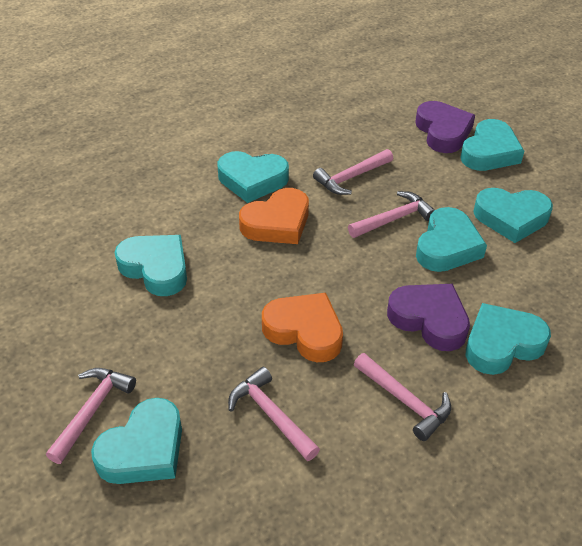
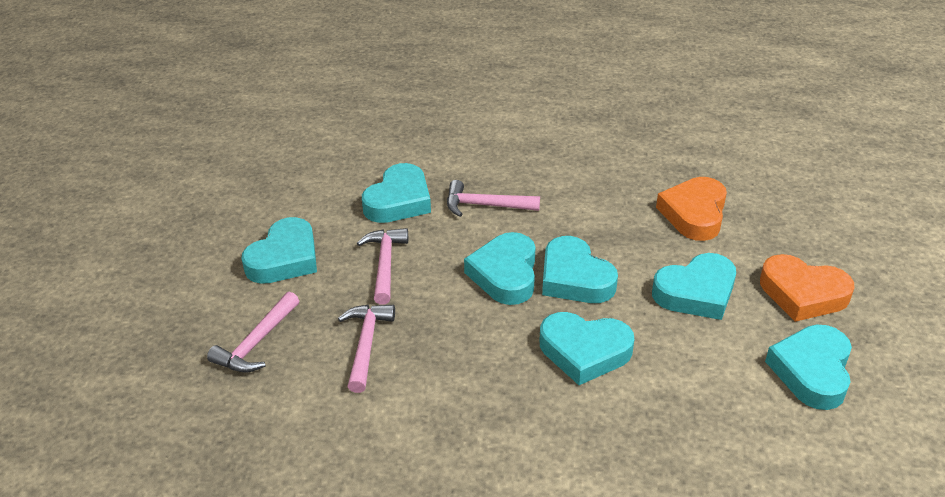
pink hammer: [46,368,136,464] [228,367,320,461] [313,149,393,195] [348,191,435,238] [354,353,451,441] = 5 -> [207,291,299,373] [338,305,395,393] [357,228,408,305] [447,180,540,217] = 4
purple heart: [387,284,470,351] [415,101,475,153] = 2 -> none = 0

